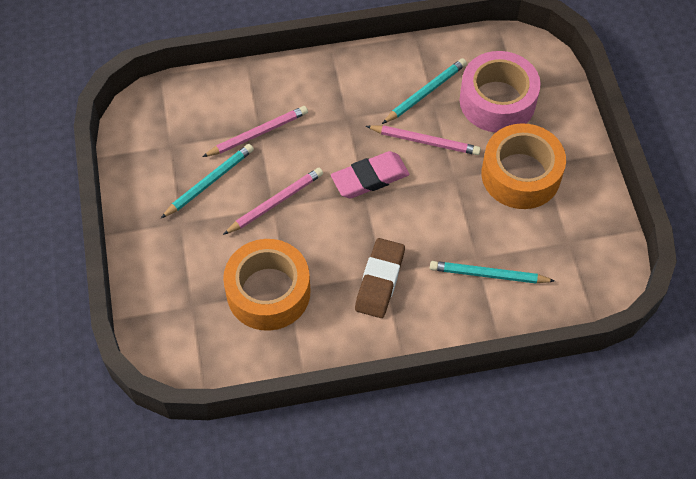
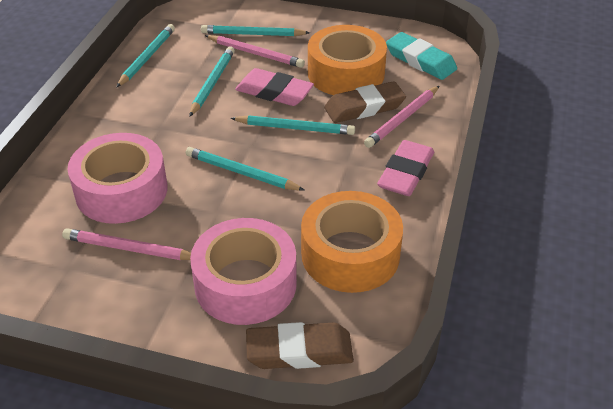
brown eraser: [355,238,405,318] = 1 -> [246,322,354,369] [324,81,406,123] = 2
pink eraser: [331,151,409,198] = 1 -> [235,68,314,106] [377,140,434,196] = 2
pink tape: [460,51,541,132] = 1 -> [67,133,167,224] [190,218,297,325] = 2
turquoise eraser: none = 0 -> [386,32,457,80] = 1
turquoise pencil: [161,144,254,218] [382,58,467,124] [430,261,555,283] = 3 -> [116,24,175,88] [186,147,304,191] [189,46,235,117] [201,25,310,36] [230,115,355,135] = 5

